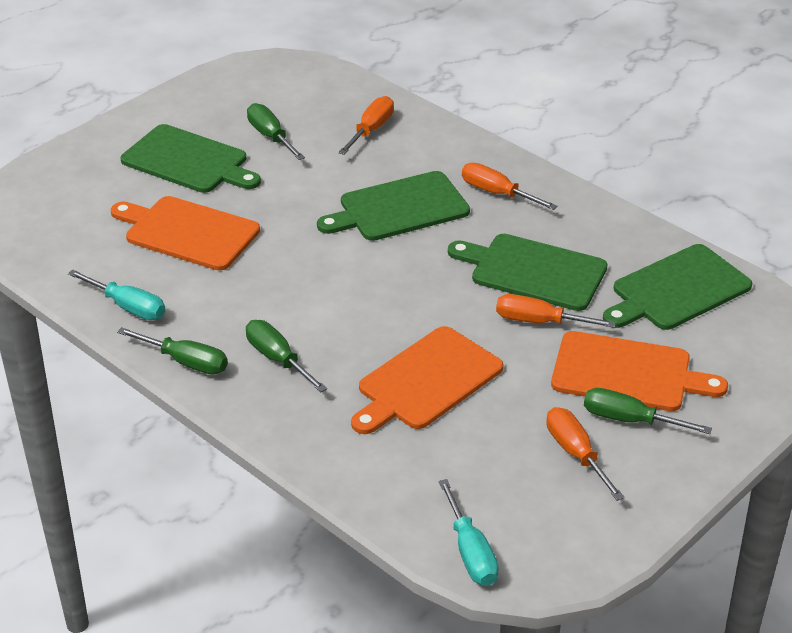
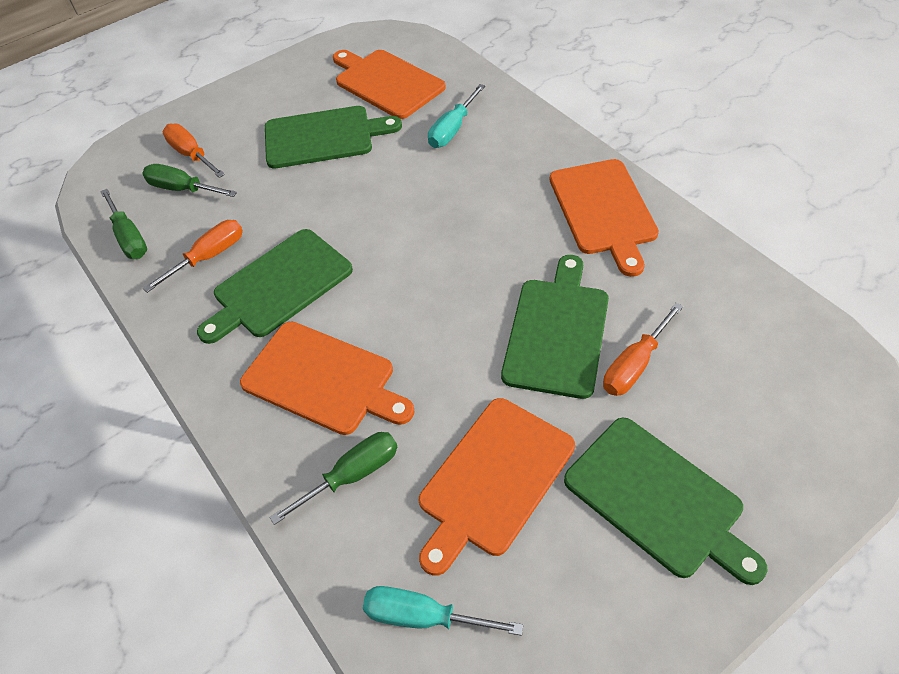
green screwdriver: [117,327,228,374] [246,320,327,392] [247,103,305,160] [584,388,712,434] = 4 -> [100,189,147,259] [142,164,237,197] [269,432,398,525] = 3
orange cutting board: [111,196,260,270] [351,326,503,434] [551,331,728,411] = 3 -> [240,321,415,435] [333,50,446,119] [419,398,575,576] [550,159,659,277] = 4
orange screwdriver: [338,96,394,155] [462,163,558,210] [496,294,616,328] [546,407,625,501] = 4 -> [143,220,243,293] [163,124,225,178] [603,303,683,396] = 3

